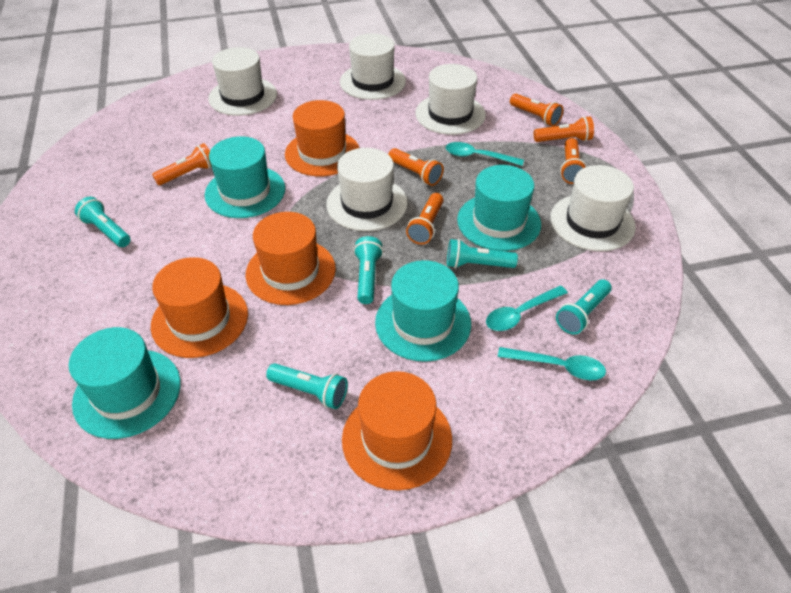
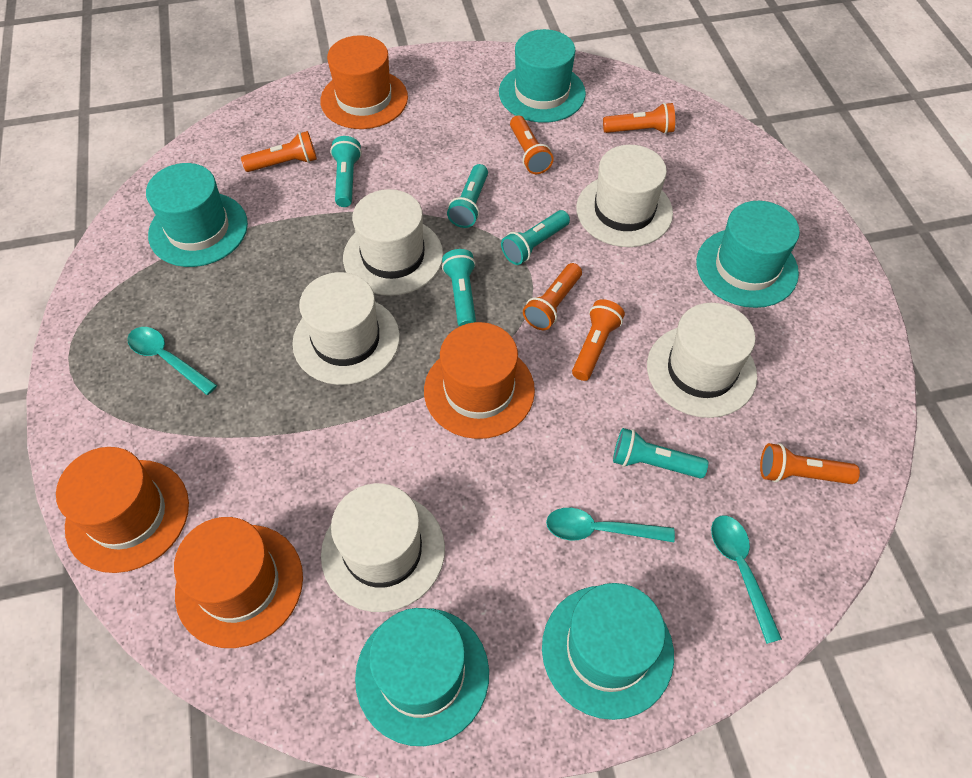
turquoise hat: [69,327,181,439] [205,136,285,218] [375,260,471,362] [457,165,541,251] = 4 -> [146,163,248,267] [355,608,489,746] [499,29,586,123] [542,583,674,720] [696,201,800,308] = 5

